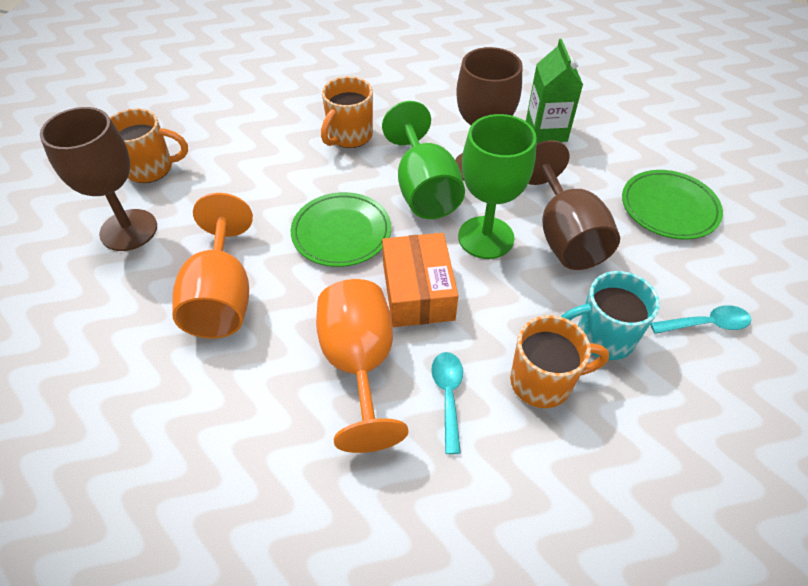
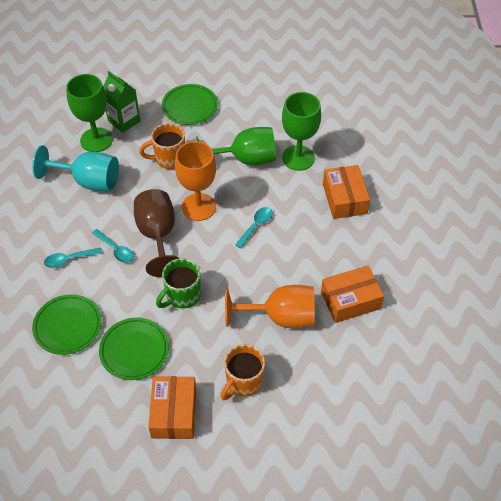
brown goblet: [40,107,157,251] [455,47,523,181] [528,140,620,270] = 3 -> [134,189,179,277] = 1
green goblet: [382,101,465,219] [458,114,537,259] = 2 -> [66,74,113,152] [196,127,276,165] [282,92,321,171] = 3
green mug: none = 0 -> [156,258,201,309] = 1
green plate: [291,192,391,267] [622,170,723,240] = 2 -> [32,294,102,355] [99,318,169,380] [162,84,218,125] = 3
orange box: [382,233,458,327] = 1 -> [148,376,196,439] [321,265,384,323] [323,165,370,219] = 3
orange mug: [110,109,188,183] [321,76,373,148] [510,315,609,408] = 3 -> [139,123,185,169] [221,344,265,400] = 2
turquoise goblet: none = 0 -> [32,145,119,191] = 1
turquoise mug: [561,271,660,360] = 1 -> none = 0
turquoise spoon: [431,352,463,454] [650,305,751,334] = 2 -> [44,248,102,268] [92,229,134,263] [235,207,273,248] = 3

